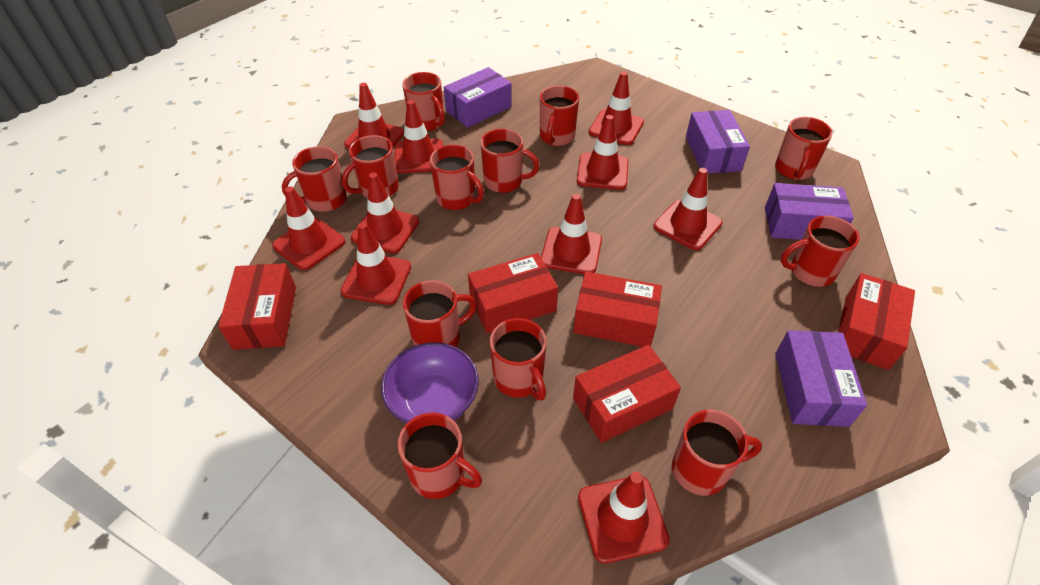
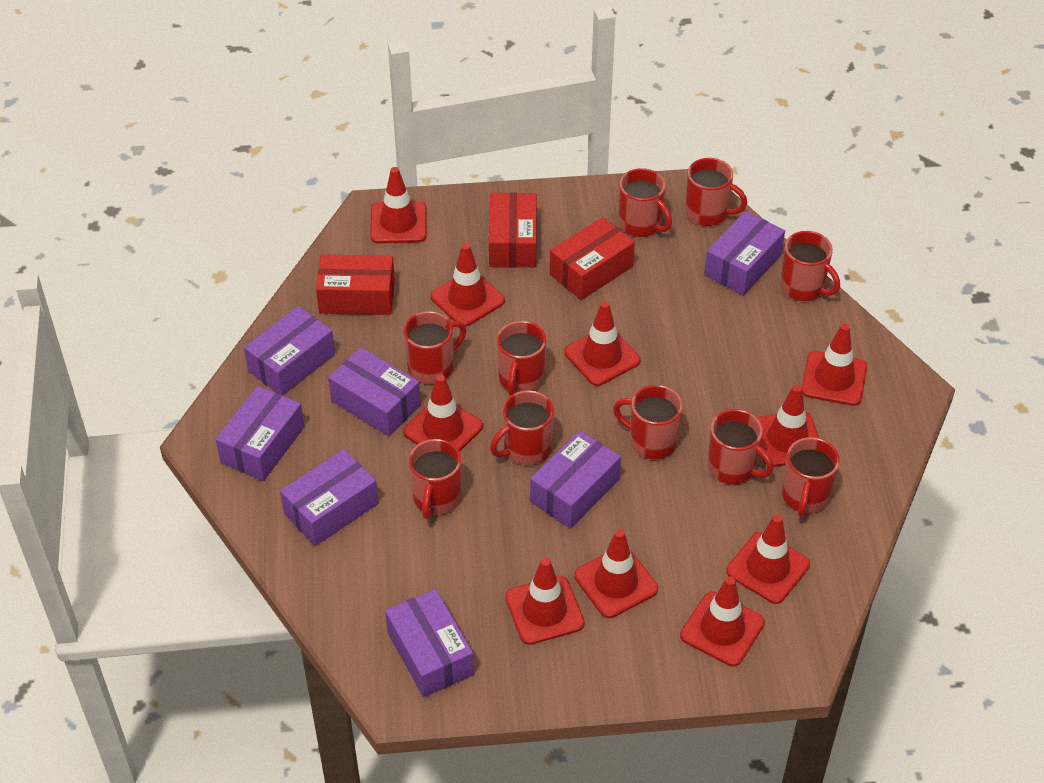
purple bowl: [381,342,479,423] = 1 -> none = 0
purple box: [443,67,512,128] [686,110,750,174] [765,183,854,240] [775,330,867,427] = 4 -> [215,386,304,481] [244,306,335,395] [280,449,378,546] [328,347,421,436] [385,589,474,697] [530,431,621,529] [704,211,785,296] = 7
red box: [218,263,296,350] [468,253,558,334] [573,272,662,347] [573,345,681,443] [838,273,915,370] = 5 -> [316,254,395,315] [489,192,537,267] [550,217,635,300] = 3
red mug: [282,146,347,212] [342,135,399,198] [398,413,482,499] [402,72,445,131] [403,280,477,347] [430,145,484,210] [480,129,539,193] [490,318,546,400] [540,86,579,146] [672,410,762,496] [775,117,833,180] [781,216,860,287] = 12 -> [404,311,466,384] [409,439,461,519] [490,390,554,465] [497,321,546,396] [613,385,683,459] [619,168,672,237] [685,158,747,226] [708,409,773,484] [780,231,840,301] [782,437,840,517] = 10

